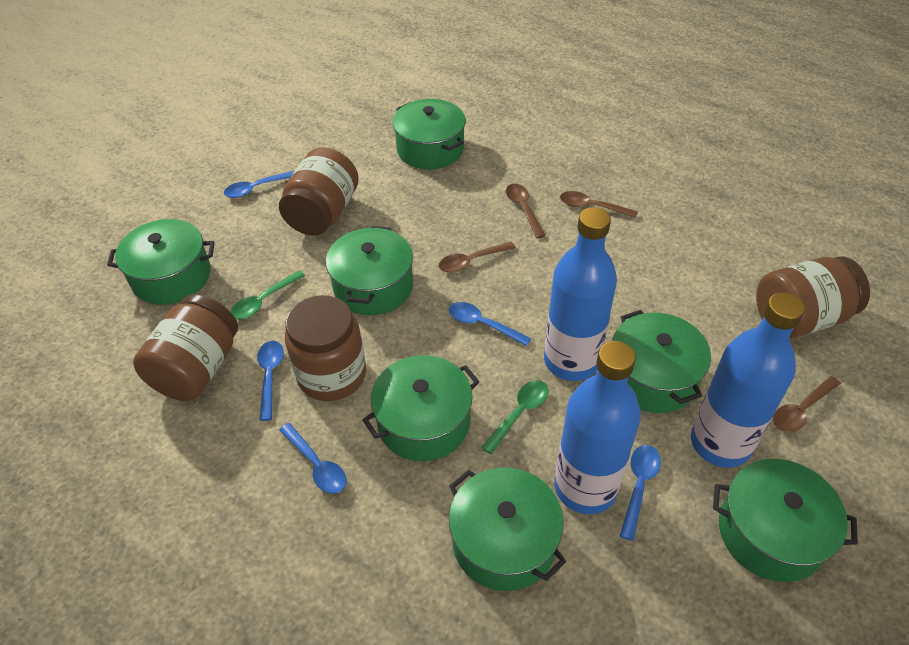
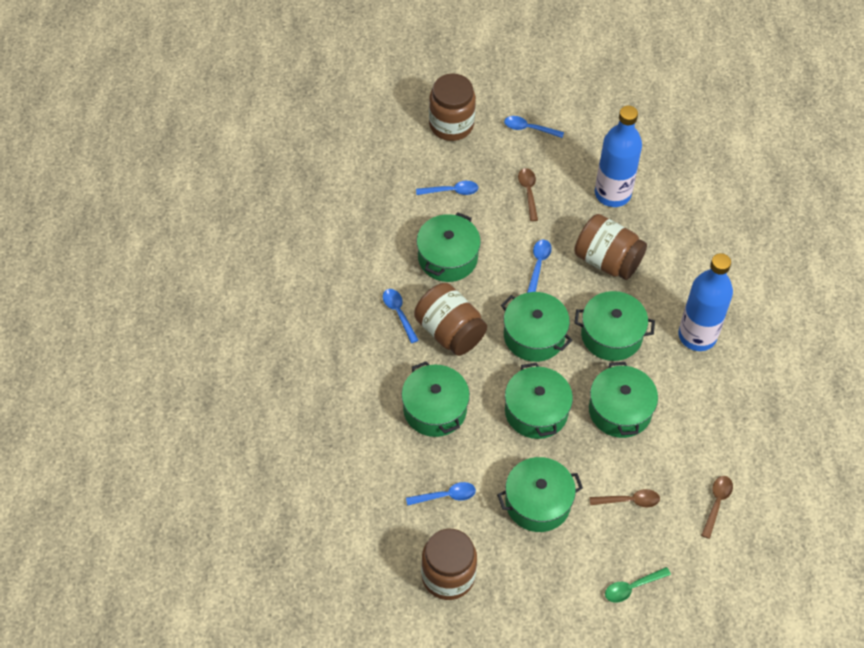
blue bottle: [544,207,617,381] [554,341,641,514] [691,292,805,468] = 3 -> [595,106,642,207] [678,253,733,351] = 2
brown spoon: [439,242,516,273] [506,184,546,238] [560,191,638,218] [773,376,841,432] = 4 -> [518,168,538,221] [590,489,660,507] [701,476,733,539] = 3
green spoon: [230,271,305,319] [481,380,548,454] = 2 -> [605,567,671,603] = 1

